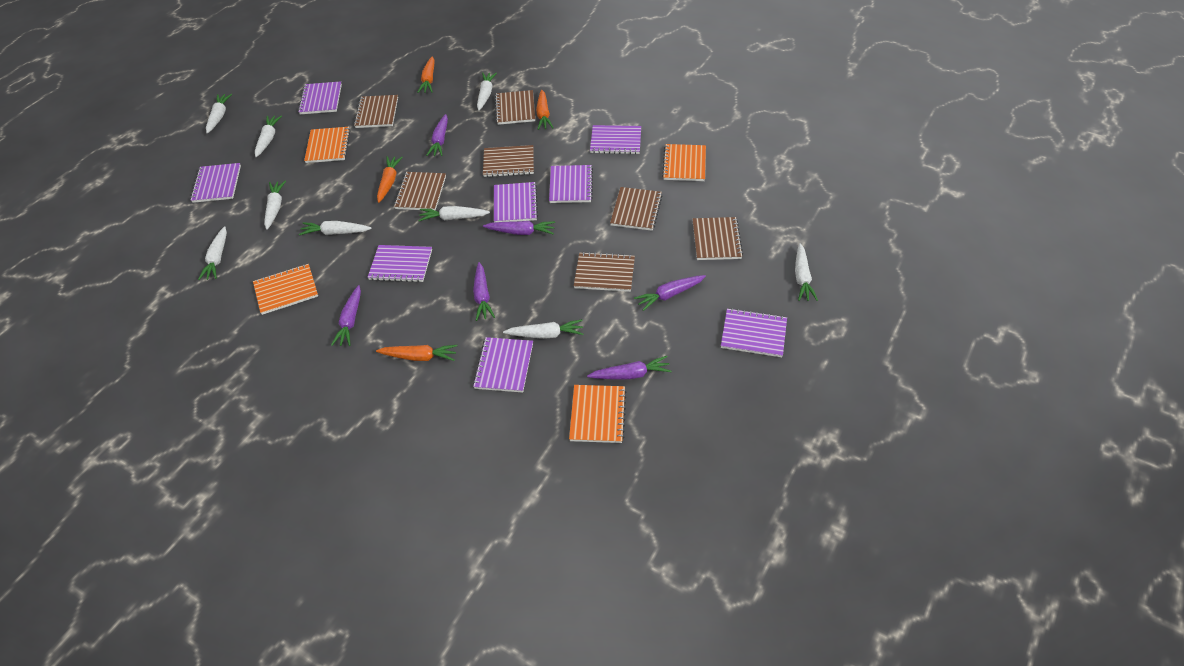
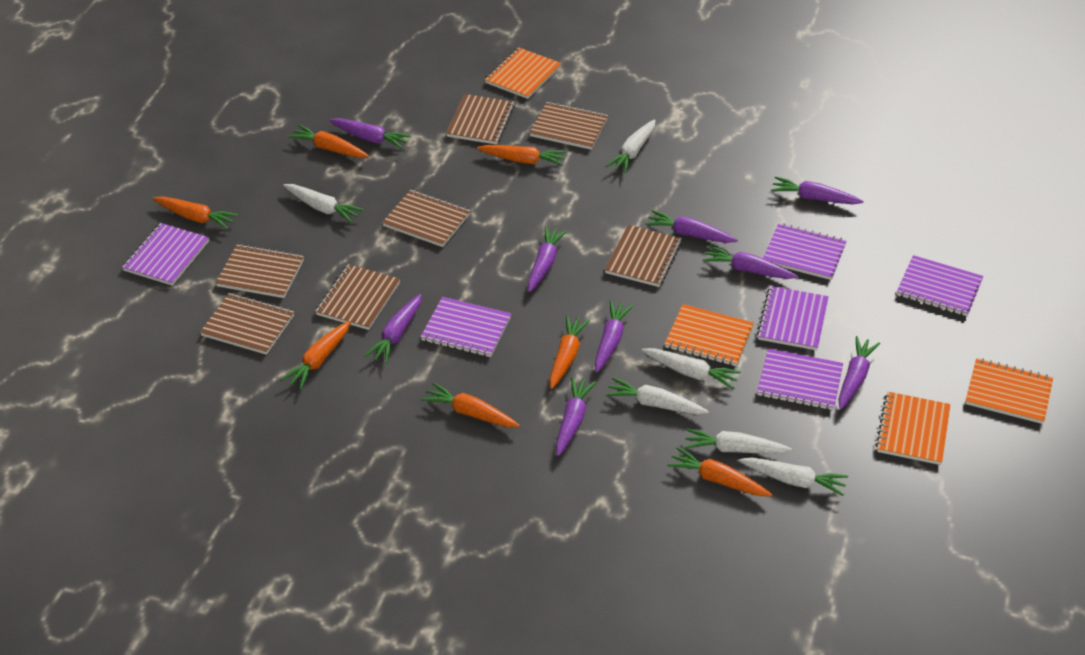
orange carrot: [376,345,457,361] [377,156,403,203] [417,56,435,93] [536,90,553,130] = 4 -> [153,196,238,229] [281,321,351,389] [288,125,369,158] [422,383,520,427] [477,145,566,166] [550,315,590,389] [667,447,772,496] = 7
purple carrot: [331,285,361,346] [426,114,448,156] [473,262,495,321] [483,221,555,235] [587,356,672,379] [634,275,706,311] = 6 -> [329,118,412,149] [365,294,422,364] [528,226,567,292] [556,377,596,456] [595,300,634,373] [645,210,738,243] [703,245,798,279] [771,176,864,204] [838,336,880,410] = 9
purple notebook: [190,163,241,203] [298,81,342,114] [368,245,432,283] [473,337,533,393] [494,182,538,222] [549,165,593,203] [590,125,641,154] [721,308,787,357] = 8 -> [122,223,209,286] [421,297,511,357] [757,286,829,350] [757,348,843,410] [763,223,847,280] [897,255,983,316] = 6
white carrot: [198,226,227,280] [206,94,232,134] [255,116,282,157] [264,181,286,230] [299,221,372,235] [418,206,490,221] [477,72,497,111] [503,319,583,339] [795,243,818,301] = 9 -> [283,184,364,223] [605,377,709,415] [606,119,656,173] [641,348,741,389] [684,428,792,454] [739,458,848,496] = 6

